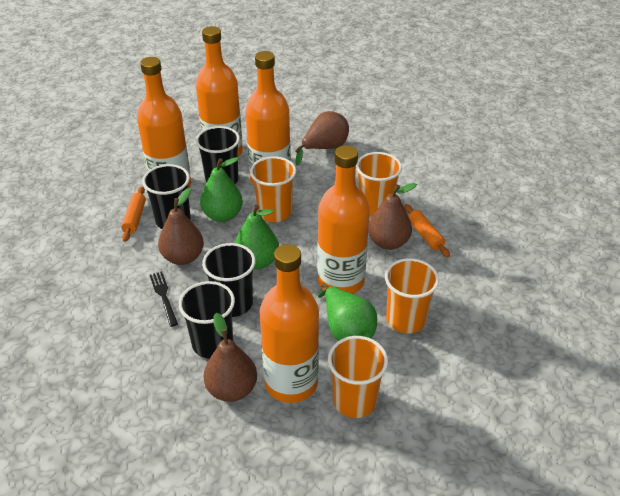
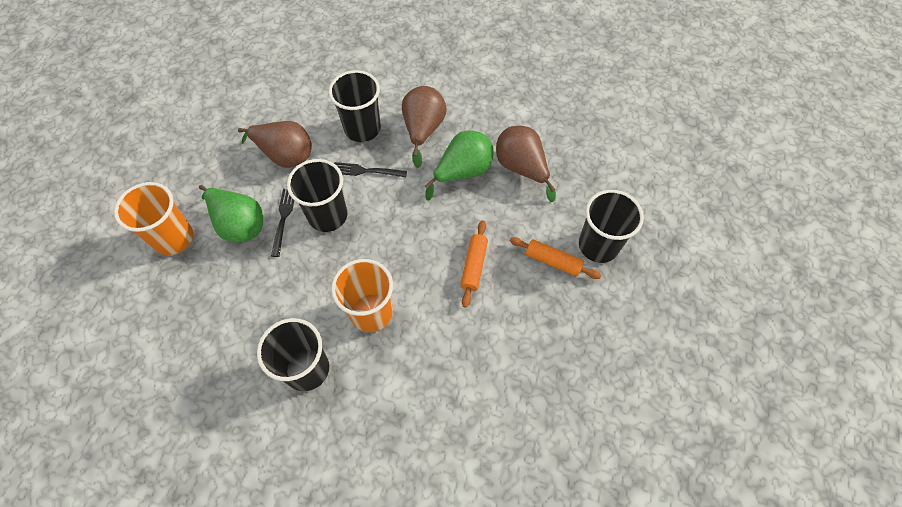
black fork: [150,272,178,327] = 1 -> [271,189,294,257] [334,162,407,177] = 2
brown pear: [158,188,204,265] [203,313,257,402] [295,111,349,166] [368,183,417,250] = 4 -> [238,121,312,168] [402,86,447,168] [496,125,556,202] = 3
green pear: [200,157,243,222] [235,205,279,269] [318,282,377,341] = 3 -> [199,185,263,243] [425,131,494,201] = 2
orange bottle: [137,57,191,188] [196,26,243,157] [245,51,291,185] [259,244,319,403] [317,145,370,294] = 5 -> none = 0
orange cup: [250,156,296,222] [328,336,388,418] [356,152,402,217] [385,258,439,334] = 4 -> [114,182,193,255] [331,259,393,332] = 2

